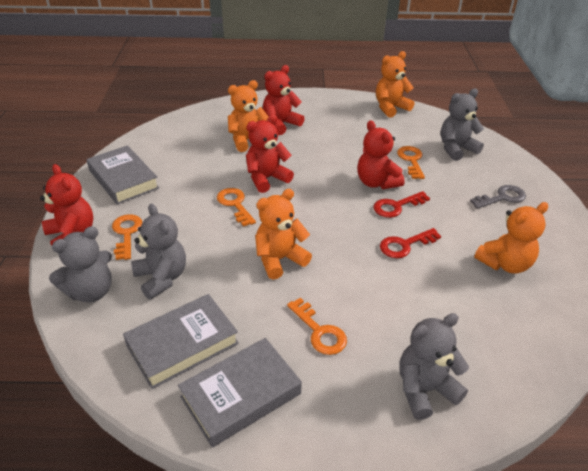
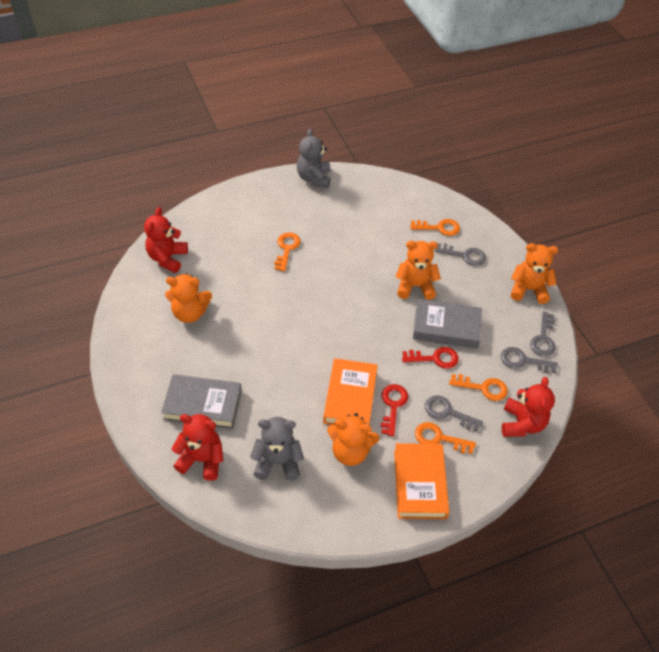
grey book: [86,145,159,204] [123,294,239,389] [178,338,302,447] = 3 -> [161,374,242,429] [413,299,482,348] = 2
grey key: [470,185,526,209] = 1 -> [425,395,483,432] [435,243,486,266] [501,347,558,373] [530,312,556,356] = 4
grey teddy bear: [49,226,112,302] [131,203,186,299] [399,313,469,420] [441,89,484,161] = 4 -> [250,417,304,481] [297,129,331,188] = 2
orange book: none = 0 -> [323,358,378,425] [394,443,449,519] = 2
red teddy bear: [40,164,93,246] [246,114,294,193] [263,65,305,135] [357,120,404,189] = 4 -> [144,207,188,273] [171,414,223,481] [502,377,555,437] = 3

